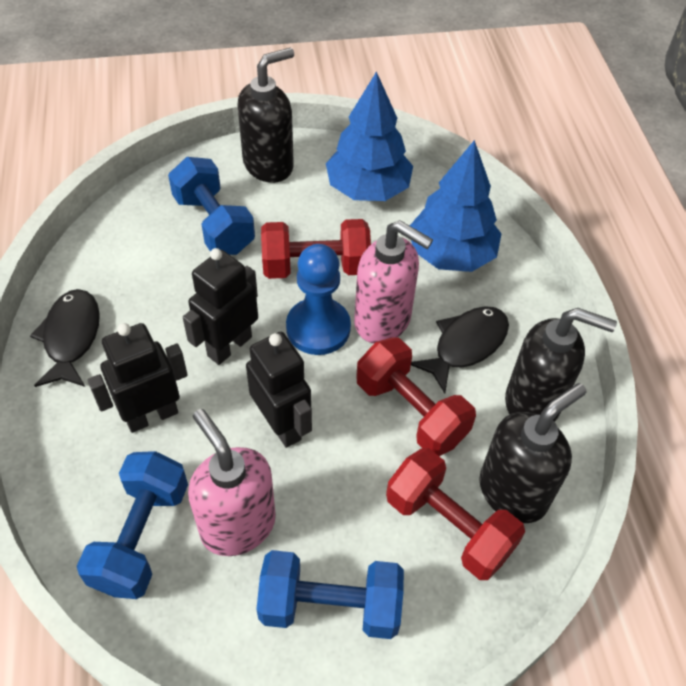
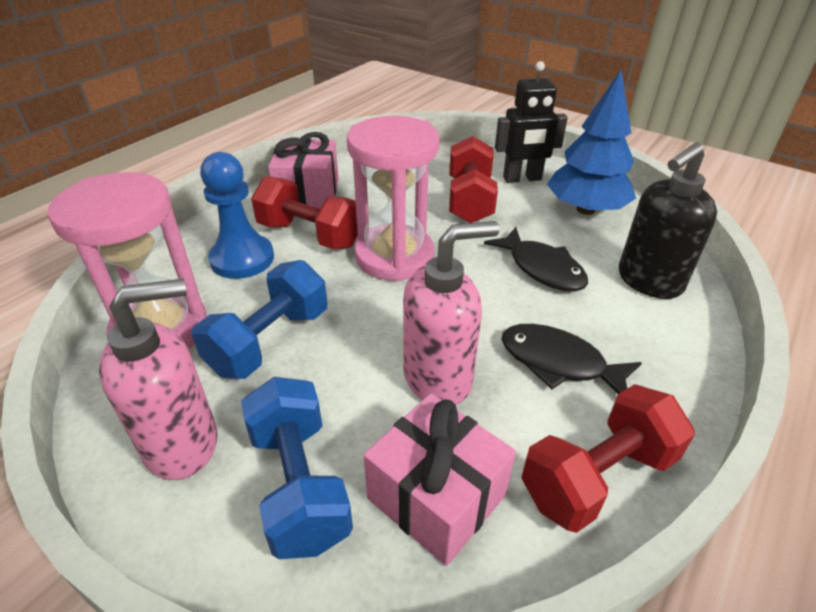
black robot: [87,323,188,433] [183,248,258,365] [246,332,312,448] = 3 -> [495,61,568,183] = 1
black soap dispenser: [237,48,294,183] [479,383,586,523] [505,308,617,422] = 3 -> [619,143,717,299] = 1
blue dumbbell: [77,451,188,599] [168,157,255,255] [256,550,404,639] = 3 -> [192,260,327,379] [241,377,353,559] = 2
blue tree: [326,71,413,201] [410,140,502,272] = 2 -> [547,70,636,215] = 1
pink gift: none = 0 -> [268,132,339,209] [364,393,516,566] = 2
pink hourglass: none = 0 -> [48,172,207,349] [347,116,440,281] = 2

